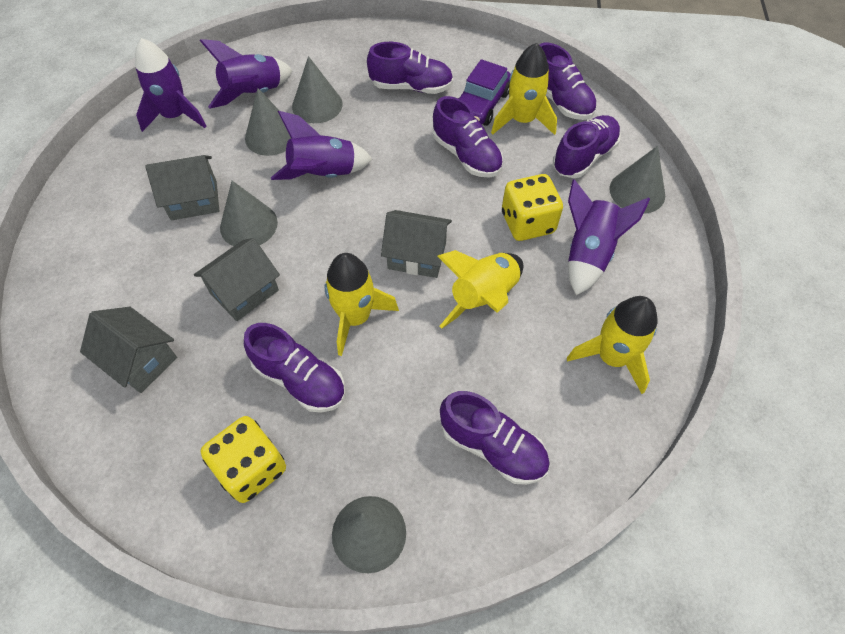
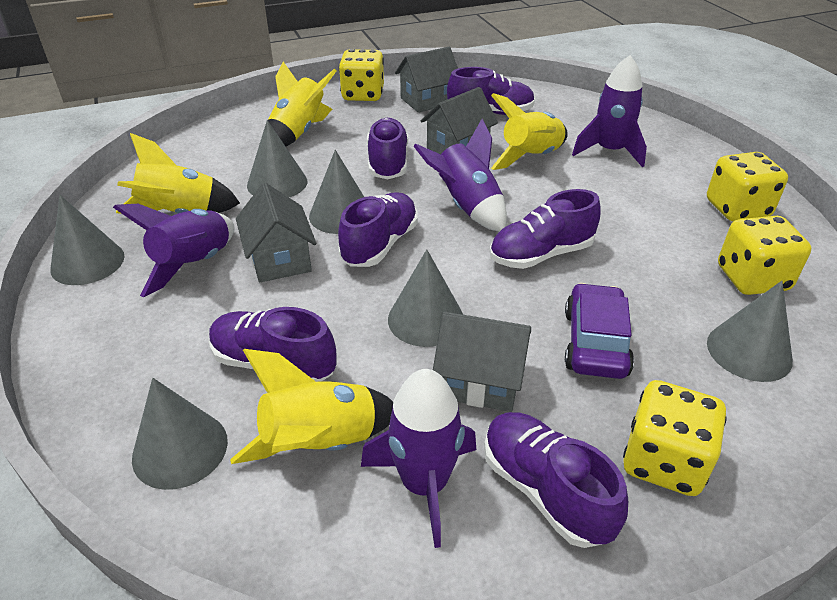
grey cone: [220,181,278,246] [245,88,291,156] [292,56,343,123] [332,496,406,573] [609,146,665,214] = 5 -> [50,195,125,285] [132,378,228,490] [247,120,307,197] [309,150,364,234] [388,249,463,347] [707,281,793,382] = 6
yellow dice: [201,416,286,503] [502,174,563,241] = 2 -> [339,49,384,101] [623,380,727,496] [707,152,788,221] [718,216,811,295] = 4

